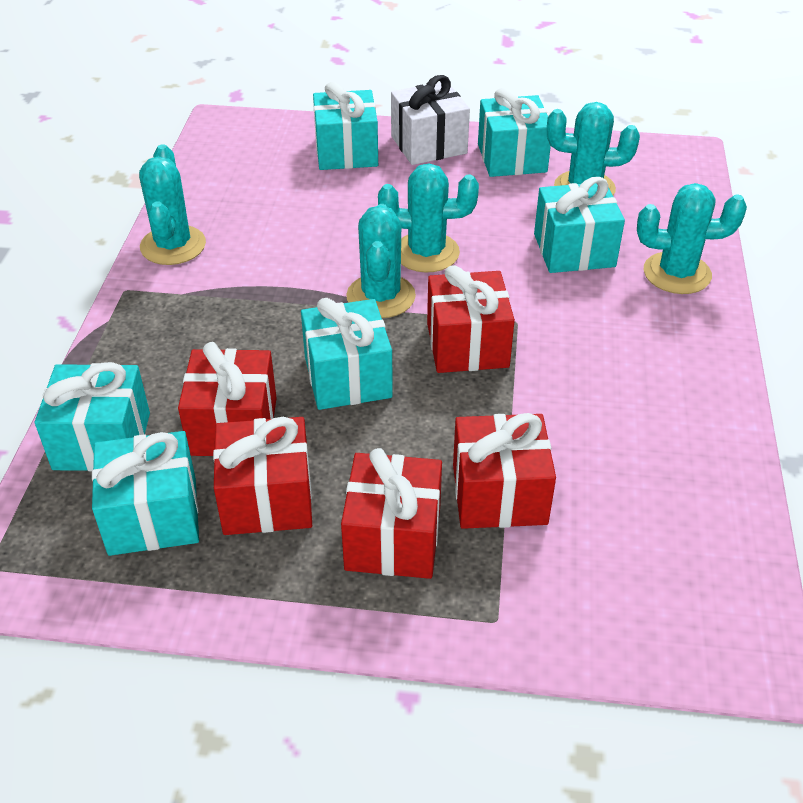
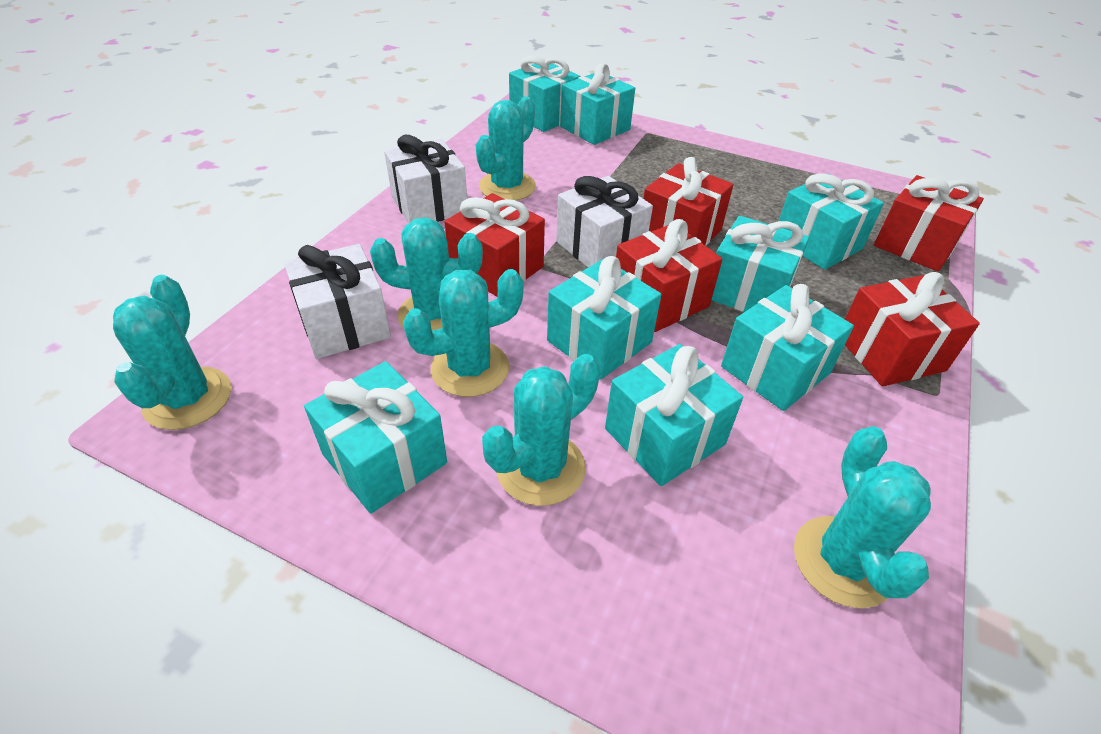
turquoise cactus: [139,144,206,265] [346,204,416,318] [378,163,479,272] [547,102,640,195] [637,183,747,294] = 5 -> [113,275,231,430] [370,218,483,330] [403,269,524,397] [476,96,536,201] [482,354,600,506] [794,427,931,608] = 6
turquoise gift: [35,362,150,471] [92,431,199,556] [301,298,393,410] [313,82,378,170] [478,88,551,177] [534,177,625,273] = 6 -> [304,361,447,513] [509,56,581,132] [547,256,661,380] [560,63,635,145] [605,344,743,486] [712,216,809,312] [721,284,854,411] [779,174,884,270] = 8
white gift: [391,75,470,165] = 1 -> [284,244,391,359] [384,135,467,223] [556,176,653,267] = 3

